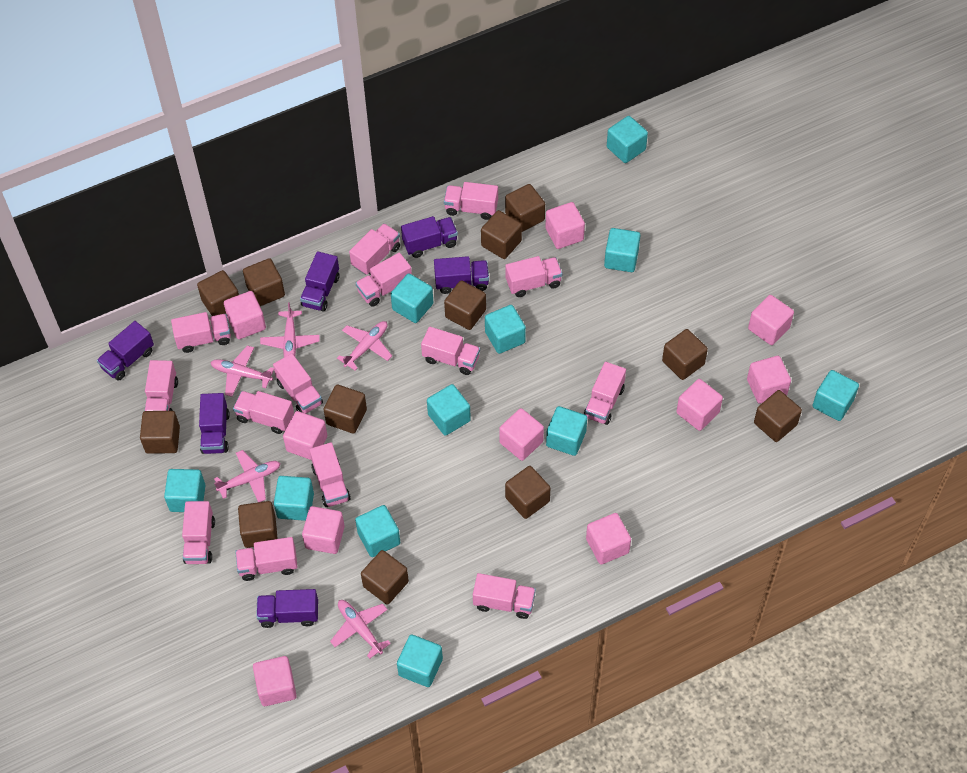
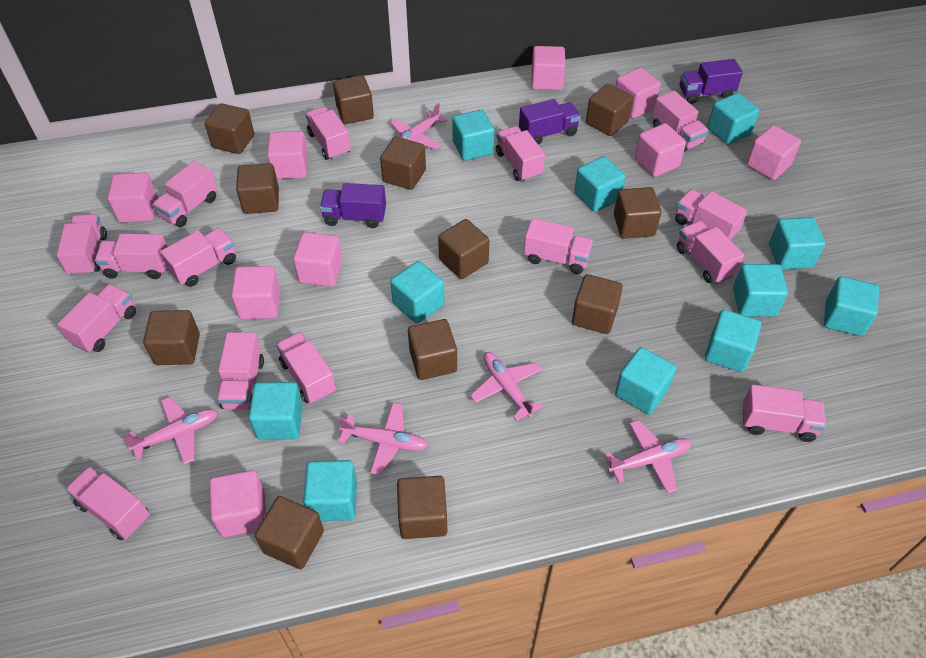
pink cube: [224,291,266,339] [253,656,297,706] [283,411,327,460] [302,506,345,554] [499,408,544,461] [545,202,585,249] [586,513,631,565] [676,379,723,431] [747,356,791,404] [748,295,794,345] = 10 -> [107,172,158,223] [209,470,266,537] [231,266,280,319] [267,131,308,179] [293,232,343,287] [531,46,566,90] [616,67,661,118] [635,123,686,177] [747,125,801,180] = 9
pink truck: [145,360,178,411] [171,312,231,353] [182,501,215,564] [233,391,294,434] [235,537,298,581] [273,353,323,413] [310,442,351,507] [349,223,400,275] [356,253,412,307] [421,327,480,375] [444,182,498,220] [473,573,536,619] [505,256,562,297] [584,362,626,425] = 14 -> [57,214,107,276] [57,284,136,353] [65,466,150,540] [95,234,168,279] [152,161,217,227] [160,228,236,287] [217,332,264,409] [276,332,336,404] [305,106,351,160] [496,126,545,181] [524,218,594,274] [652,91,709,152] [675,189,747,240] [677,221,744,283] [743,385,826,442] = 15
purple truck: [97,321,154,381] [199,393,230,454] [256,589,318,628] [300,251,339,311] [401,216,458,258] [434,256,489,294] = 6 -> [320,183,386,228] [519,99,581,145] [679,59,743,104] = 3

